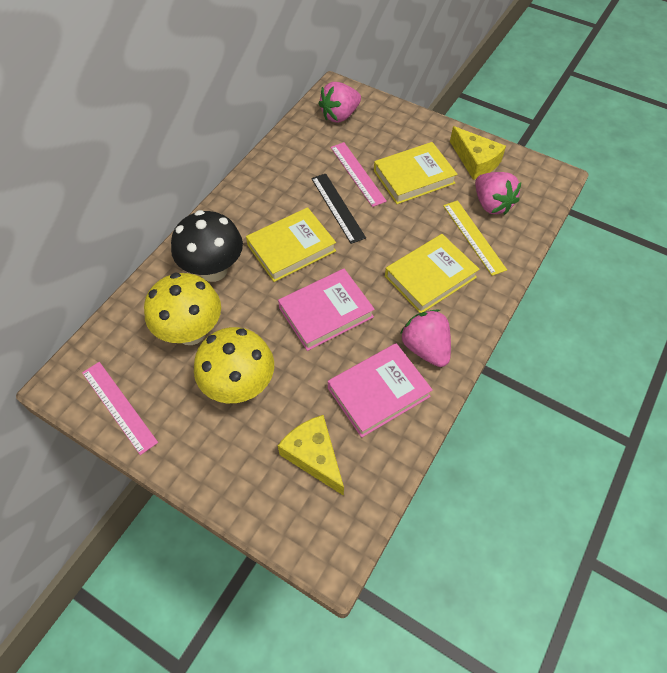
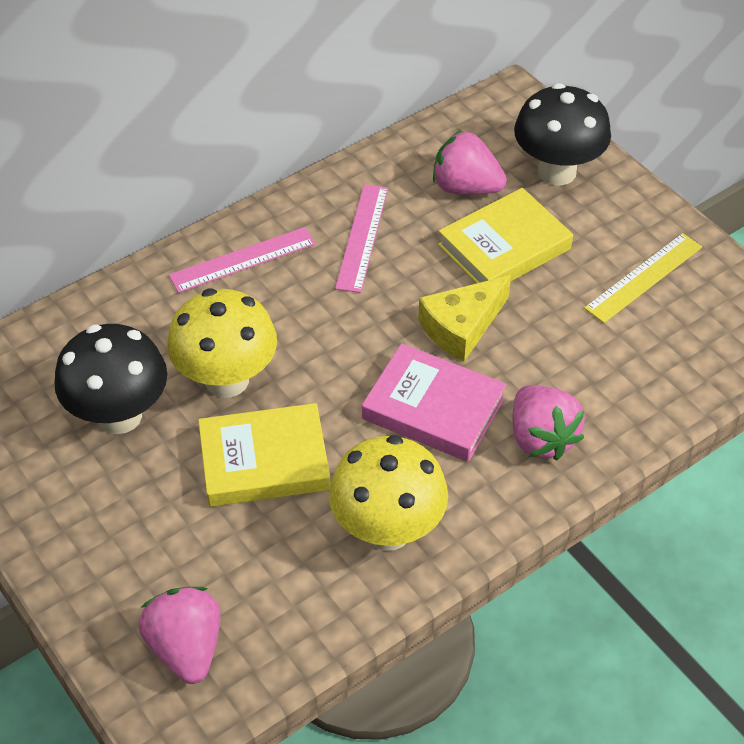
black mushroom: [171,210,243,282] = 1 -> [54,324,167,434] [514,83,611,186] = 2
black ruler: [311,174,366,244] = 1 -> none = 0
pink book: [278,269,375,351] [328,343,433,438] = 2 -> [362,343,507,462] = 1
yellow book: [246,207,336,282] [374,142,458,204] [385,234,480,313] = 3 -> [198,403,330,507] [438,188,573,284] = 2
yellow cheese: [278,415,344,496] [450,126,506,180] = 2 -> [418,275,511,362] = 1

